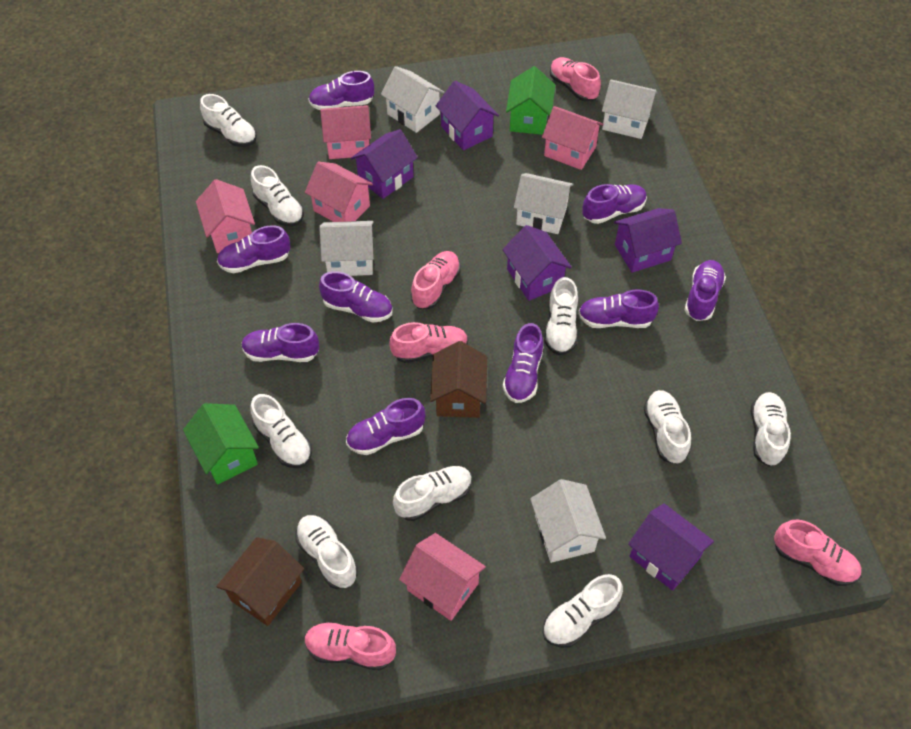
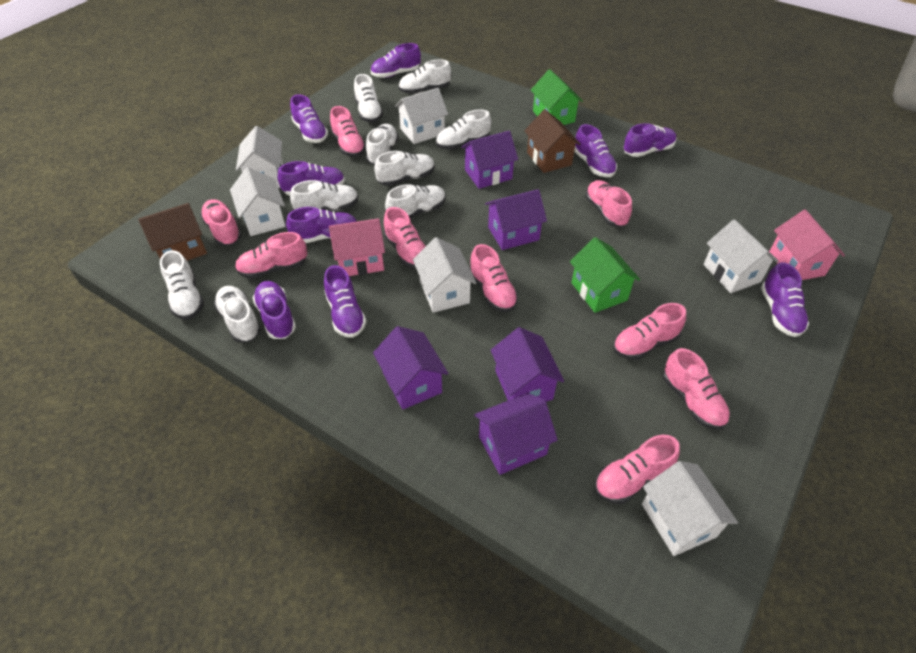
pink house: [196,179,255,253] [305,162,373,222] [320,105,371,159] [399,533,486,621] [542,106,604,170] = 5 -> [329,218,385,276] [769,209,845,280] = 2
pink shoe: [305,622,396,671] [390,322,468,363] [411,251,460,309] [550,57,601,101] [774,519,861,586] = 5 -> [200,199,242,246] [235,232,307,279] [330,106,366,157] [384,207,426,268] [470,244,518,312] [585,180,632,227] [594,435,680,504] [613,303,686,360] [663,348,730,430] = 9
white house: [319,221,374,276] [381,66,444,133] [514,173,574,234] [530,479,606,563] [602,80,658,139] = 5 -> [230,167,285,236] [236,126,283,188] [395,88,448,144] [413,237,476,313] [642,461,738,556] [703,219,779,293] = 6

